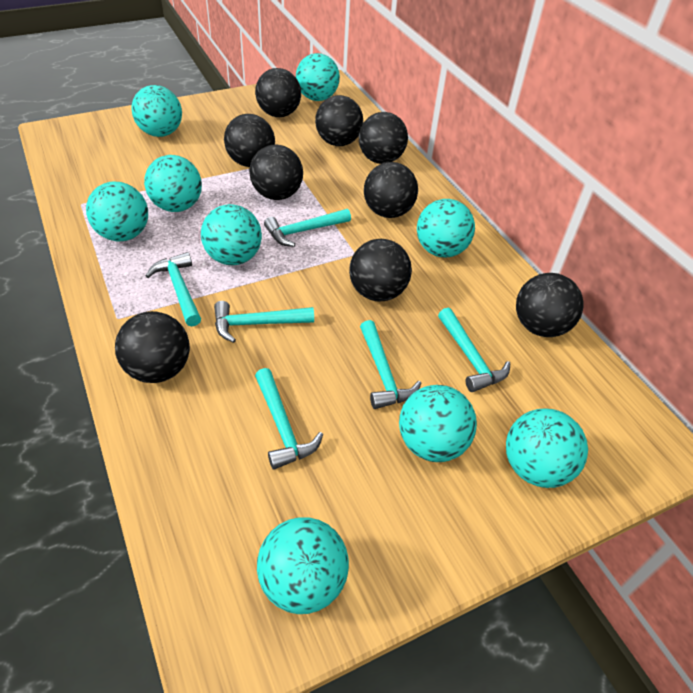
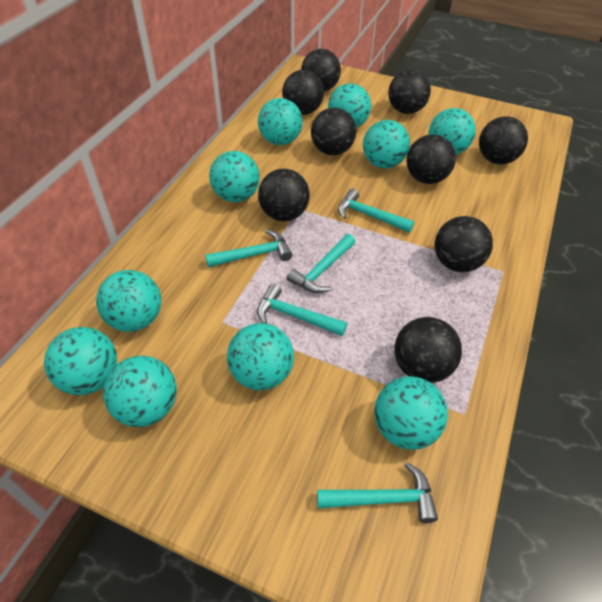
turquoise ball: [86,182,148,242] [132,85,182,137] [144,155,202,212] [201,204,262,265] [257,517,349,614] [296,53,340,101] [399,385,477,462] [417,199,475,257] [506,408,588,488] = 9 -> [44,327,117,395] [96,270,161,332] [103,356,177,427] [209,151,260,202] [227,323,294,390] [258,98,303,145] [328,83,371,128] [363,120,410,169] [374,376,448,450] [428,108,476,155] = 10
turquoise hammer: [145,252,201,326] [214,301,314,343] [255,368,323,470] [264,209,351,247] [360,320,422,409] [438,308,510,392] = 6 -> [205,230,292,268] [257,284,347,336] [286,234,355,293] [317,462,438,523] [338,189,414,233] = 5

